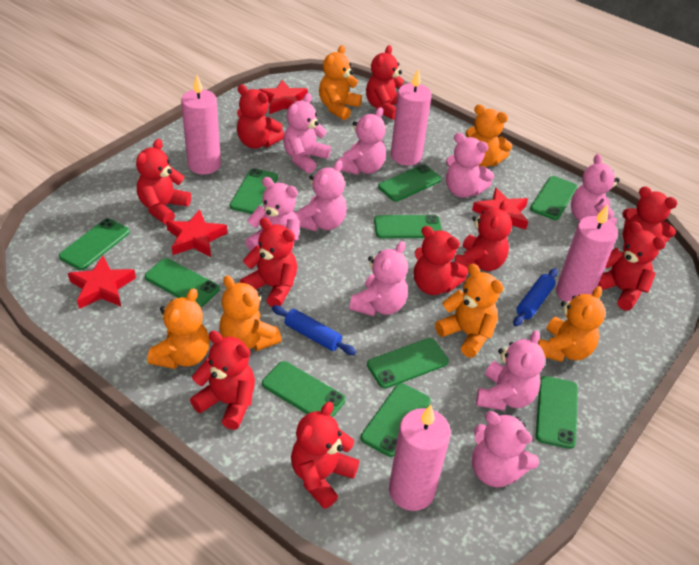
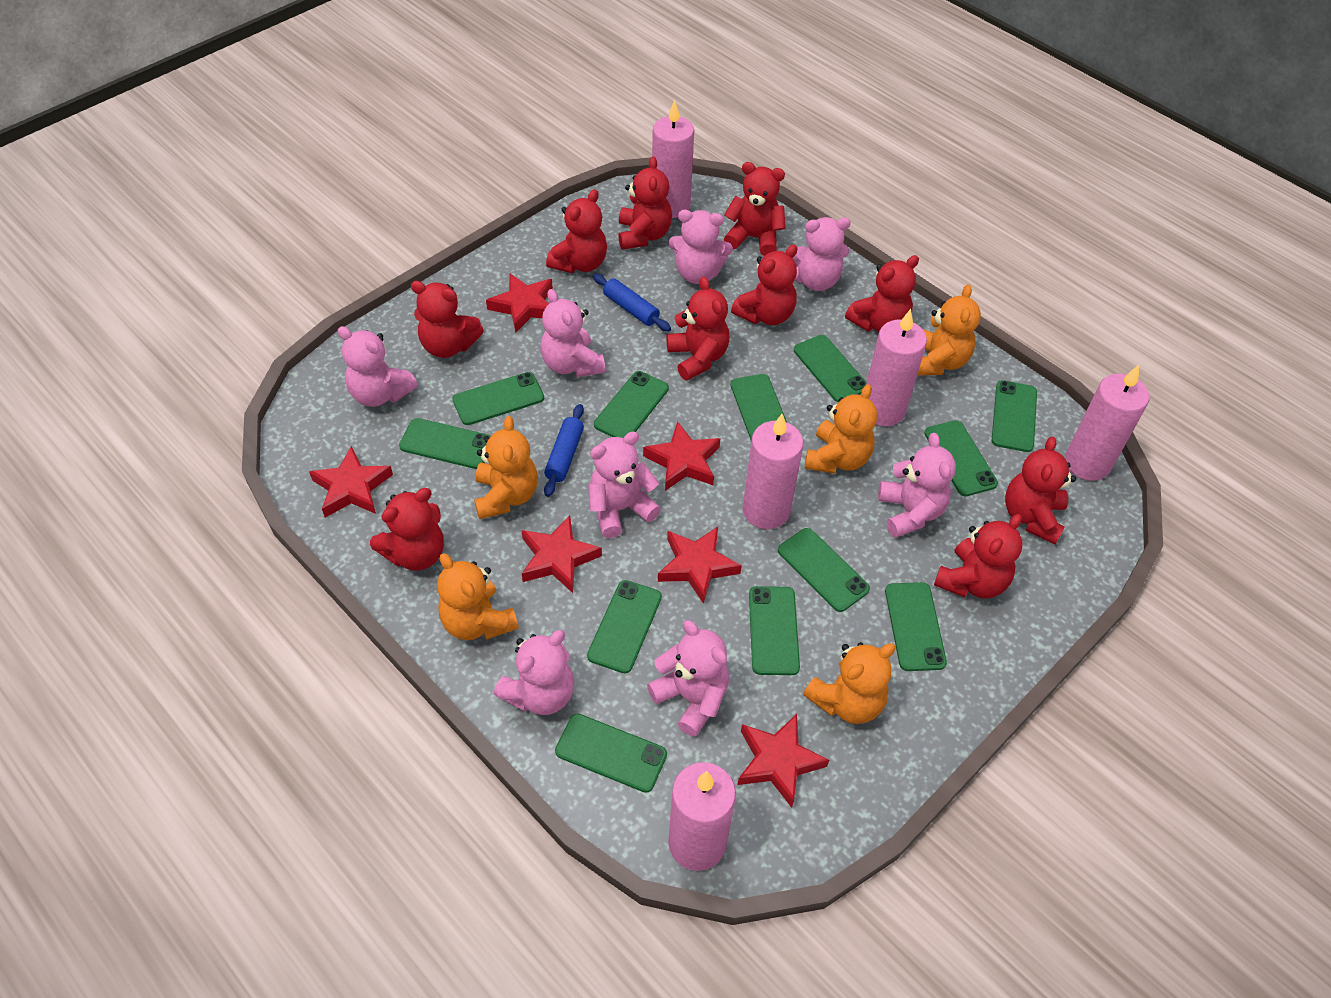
green phone: [59,218,130,270] [145,258,220,307] [230,168,278,214] [262,361,346,417] [361,383,431,457] [367,338,449,389] [374,215,442,238] [378,164,442,202] [530,176,577,220] [536,376,578,449] = 10 -> [399,418,491,469] [452,372,544,425] [555,713,667,793] [587,580,662,673] [594,371,669,438] [730,374,787,441] [749,586,800,675] [778,528,870,612] [794,335,867,402] [885,582,947,671] [924,420,998,496] [992,380,1037,452] = 12
orange teddy bear: [147,288,210,369] [219,276,282,351] [319,45,362,120] [435,264,504,358] [465,104,513,167] [538,286,606,362] = 6 -> [437,553,519,640] [474,416,538,519] [803,642,896,724] [805,384,877,474] [917,284,981,375] = 5
pink candle: [181,75,221,174] [389,405,451,511] [391,69,432,166] [556,204,618,302] = 4 -> [652,100,694,218] [668,762,736,871] [742,414,803,529] [866,309,927,426] [1065,365,1149,481] = 5
pink teddy bear: [245,177,300,252] [283,93,331,174] [296,160,347,231] [338,107,386,175] [349,241,408,316] [446,133,494,198] [472,411,539,487] [476,330,545,411] [571,154,620,226] = 9 -> [338,326,418,407] [494,630,574,715] [541,289,605,377] [588,431,661,538] [647,620,729,737] [669,210,733,284] [793,217,851,291] [878,433,956,538] = 8
red star: [68,256,136,309] [166,209,227,257] [259,80,308,114] [472,188,528,230] = 4 -> [309,446,393,518] [486,274,553,333] [521,515,602,593] [643,421,721,491] [658,527,742,604] [737,714,829,808] = 6

